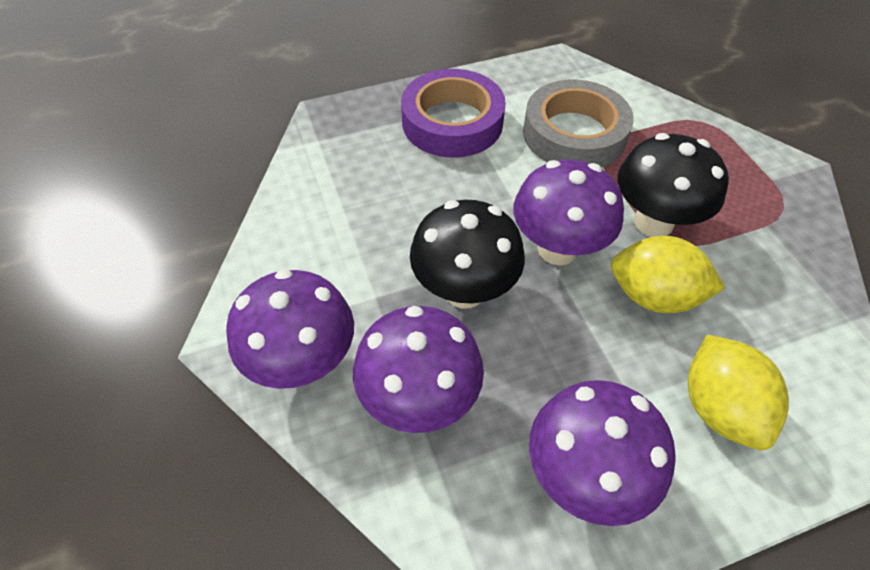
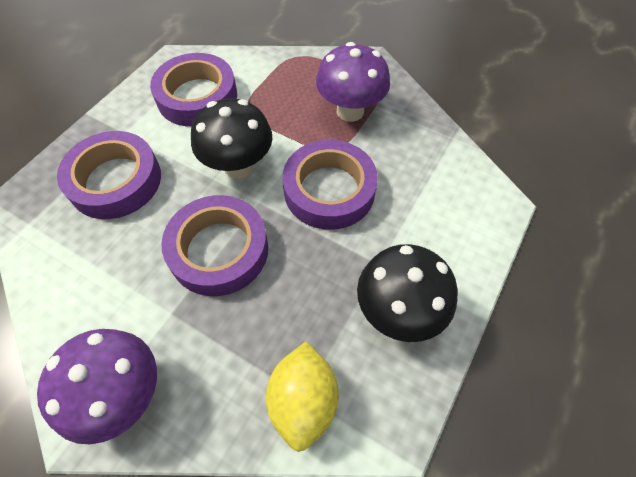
grey tape: [523,80,634,167] = 1 -> none = 0
purple mushroom: [226,269,354,389] [353,306,484,433] [513,159,624,265] [529,380,676,526] = 4 -> [37,329,157,444] [316,42,390,122] = 2
purple tape: [401,69,506,157] = 1 -> [57,131,161,219] [150,53,237,127] [161,195,268,296] [282,140,378,230] = 4
yellow lemon: [611,236,725,313] [688,335,789,450] = 2 -> [266,341,339,452] = 1

